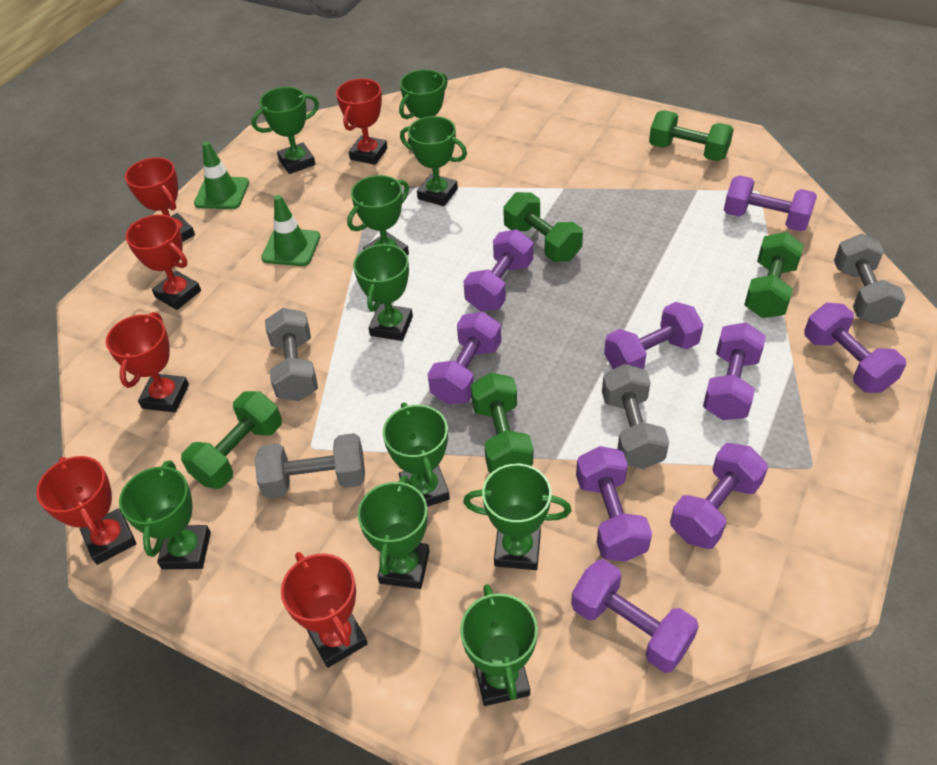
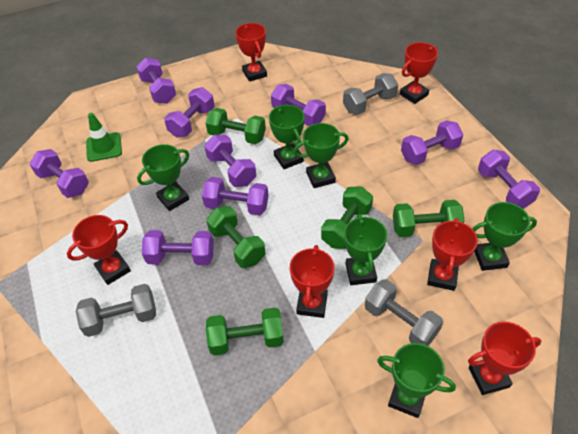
green traffic cone: [194,142,249,209] [261,195,320,266] = 2 -> [86,113,122,162] = 1
green trophy: [119,460,211,569] [251,87,319,174] [347,175,409,255] [353,243,413,341] [357,475,430,589] [383,402,450,507] [399,69,448,144] [400,116,467,206] [460,584,538,706] [463,464,571,570] = 10 -> [137,144,189,211] [269,105,305,169] [293,123,349,188] [344,214,387,285] [377,343,456,418] [473,202,537,271] = 6
grey dumbbell: [255,433,365,498] [265,308,318,401] [602,364,669,469] [834,234,906,324] = 4 -> [76,284,156,337] [343,73,398,114] [365,279,443,346] = 3

